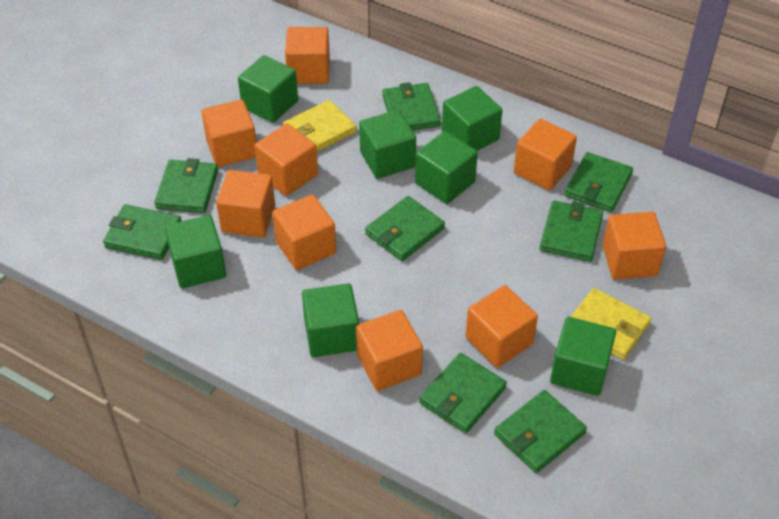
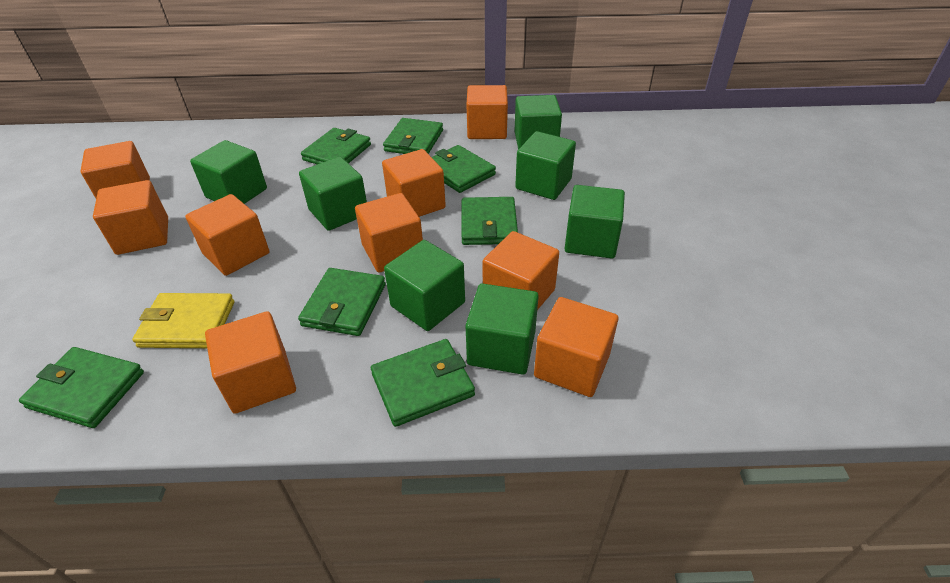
green wallet: [103,204,182,260] [154,158,218,213] [365,196,445,261] [382,82,441,130] [419,353,507,433] [494,390,587,473] [540,201,603,262] [565,152,633,212] = 8 -> [19,347,144,428] [298,268,386,336] [301,128,371,164] [371,339,475,427] [383,118,443,154] [432,145,496,193] [461,197,518,245] = 7
yellow wallet: [283,100,357,152] [571,288,651,360] = 2 -> [132,293,234,348] = 1

